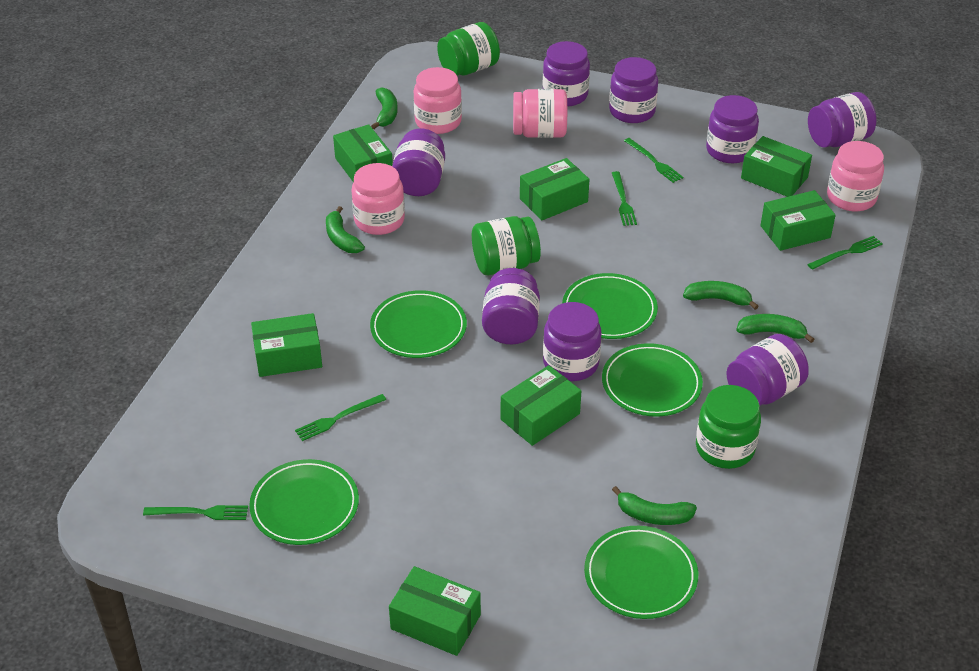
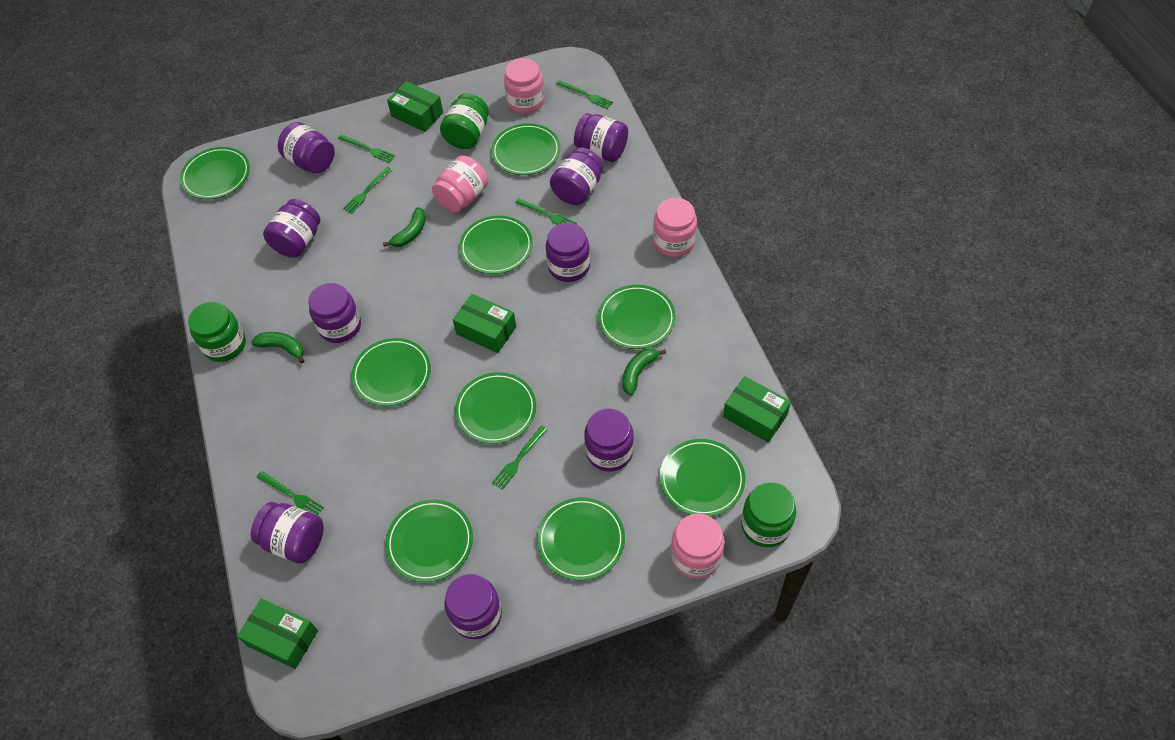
green banana: [326,206,365,253] [371,87,398,129] [612,486,697,525] [683,281,759,310] [736,314,814,343] = 5 -> [251,332,304,364] [383,207,426,247] [622,348,666,395] = 3
green box: [251,313,322,377] [333,124,393,183] [389,566,481,656] [500,365,581,446] [520,158,589,220] [741,136,812,197] [760,190,836,251] = 7 -> [237,599,318,669] [387,81,443,132] [453,294,516,353] [723,376,791,443] = 4
green fork: [143,505,248,520] [295,394,386,441] [612,171,637,226] [624,138,683,183] [807,236,883,270] = 5 -> [257,471,324,515] [338,135,395,163] [343,167,392,214] [492,425,547,490] [515,198,577,225] [556,80,613,109] = 6
green plate: [249,459,359,545] [370,290,467,358] [562,273,658,339] [584,526,698,619] [602,343,703,417] = 5 -> [180,147,250,199] [351,338,431,406] [385,500,473,582] [455,372,536,444] [459,216,533,274] [491,123,560,175] [537,498,625,580] [598,285,676,349] [659,439,746,517] = 9
purple jar: [392,128,445,196] [482,268,540,344] [543,41,590,107] [543,302,602,381] [609,57,658,123] [706,95,759,163] [726,334,809,405] [808,92,877,148] = 8 -> [251,502,324,564] [263,199,320,258] [278,122,335,174] [308,283,361,343] [444,574,502,639] [546,223,590,282] [550,147,603,205] [574,113,628,162] [584,408,634,472] = 9

